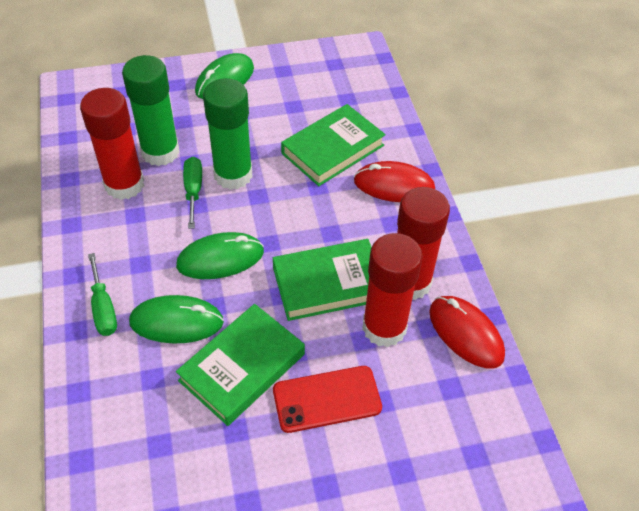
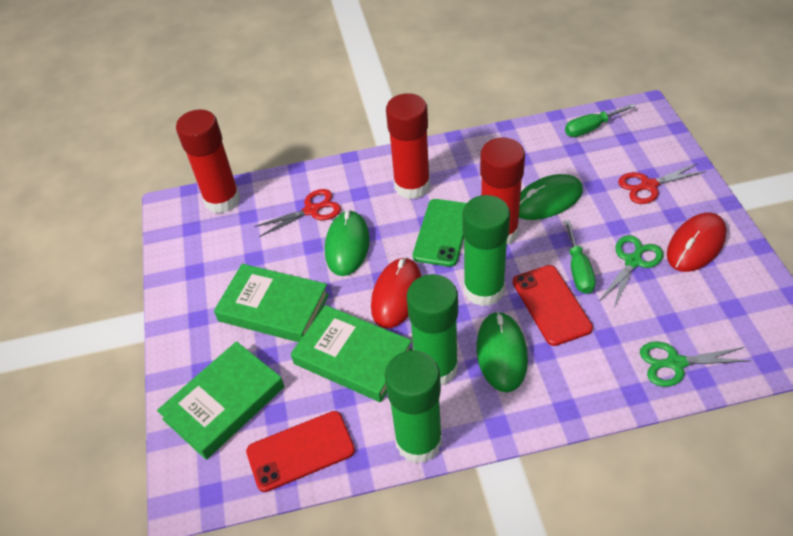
green glue stick: [122,55,180,166] [203,78,253,190] = 2 -> [385,350,442,464] [407,274,458,385] [462,195,510,306] = 3
green phone: none = 0 -> [413,199,467,267] = 1
green scissors: none = 0 -> [599,235,663,308] [640,341,751,387] = 2
red phone: [273,366,382,433] = 1 -> [246,411,355,492] [513,265,593,346] = 2
red scissors: none = 0 -> [254,189,341,237] [618,163,706,204] = 2

